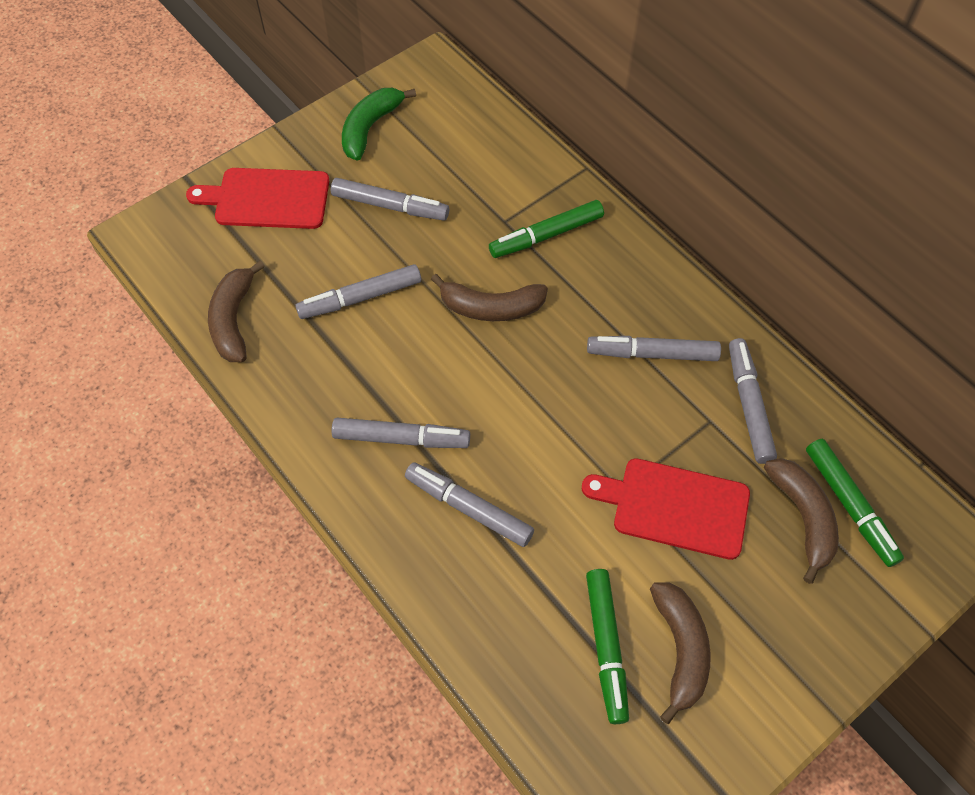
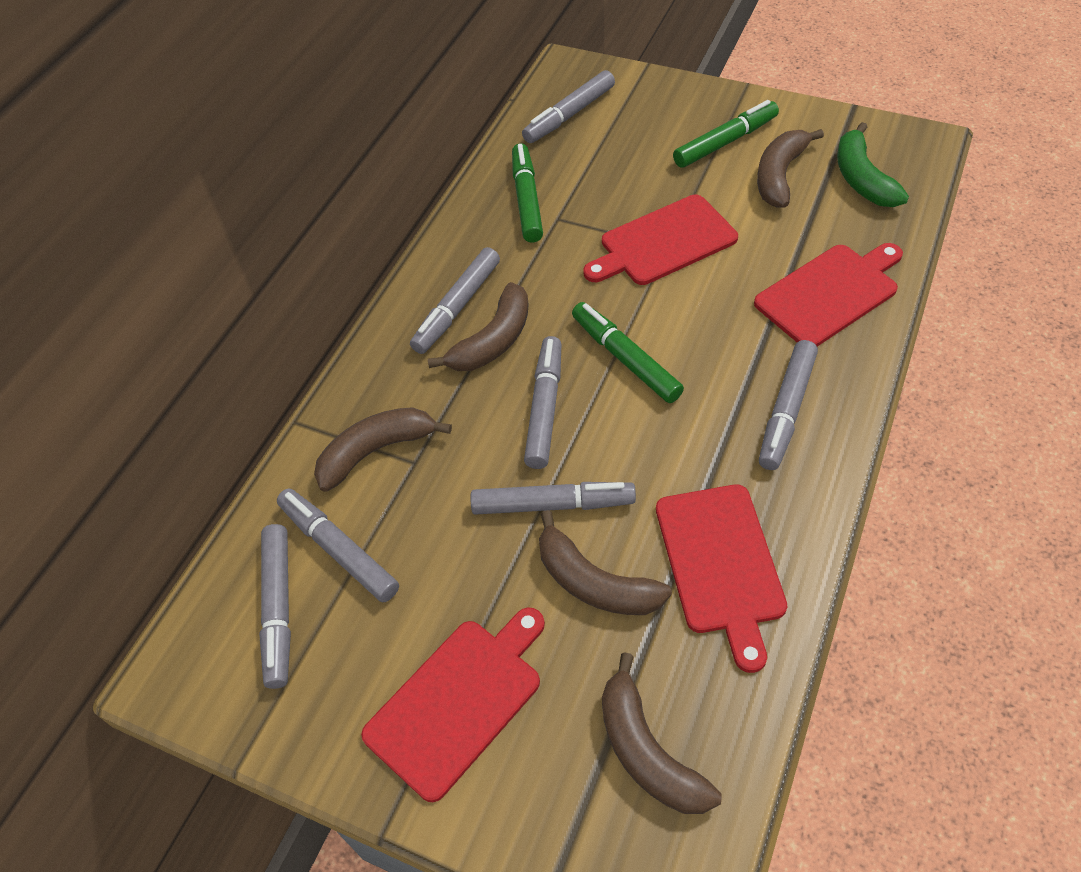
brown banana: [208,261,265,362] [431,274,548,321] [650,582,711,724] [764,458,839,584] = 4 -> [314,407,452,492] [428,282,529,371] [539,510,672,615] [602,652,722,814] [757,129,824,207] = 5
grey marker: [295,264,421,319] [331,178,449,221] [332,418,470,448] [405,462,534,547] [587,336,721,361] [729,338,777,464] = 6 -> [259,524,291,689] [277,488,399,602] [410,247,500,354] [470,482,636,515] [522,70,615,143] [524,336,561,469] [759,340,818,470] = 7
red cutting board: [186,168,329,229] [582,458,750,560] = 2 -> [361,607,545,802] [583,195,738,285] [656,484,787,673] [754,243,903,347] = 4

